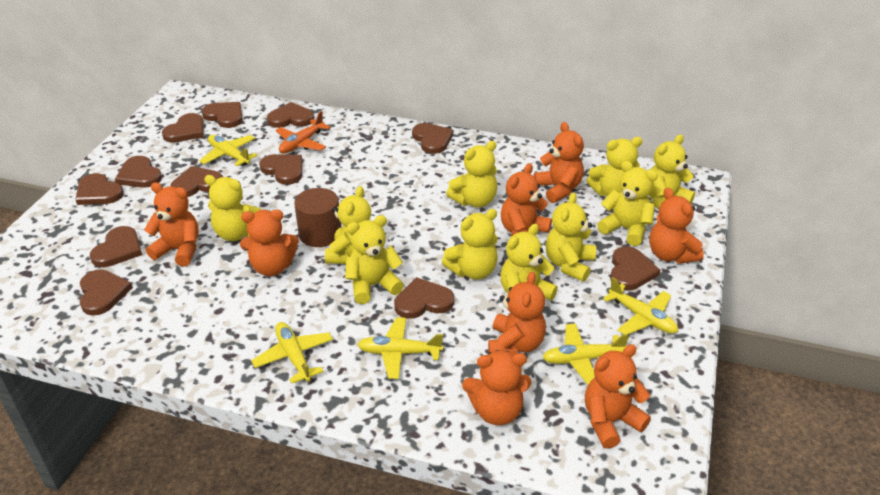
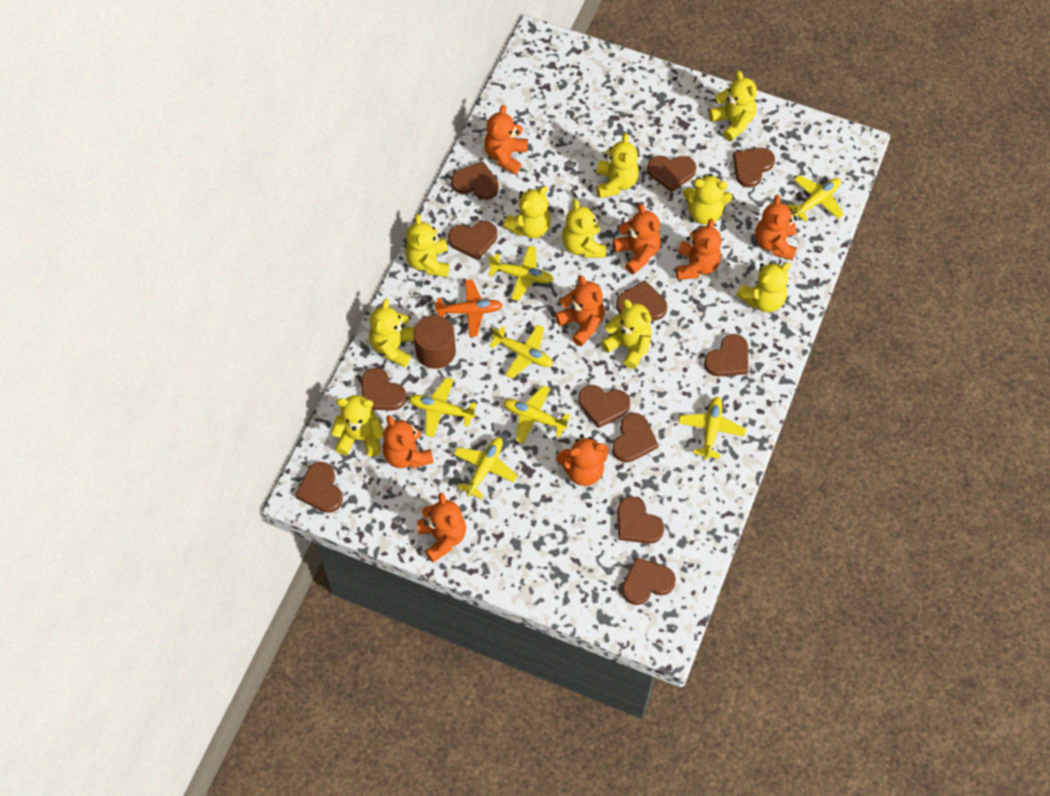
yellow plane: [199,135,258,166] [251,322,333,384] [357,317,443,379] [542,323,629,385] [603,277,678,334] = 5 -> [408,377,477,438] [453,437,518,499] [488,246,554,301] [489,325,553,379] [503,385,570,444] [678,397,746,460] [787,175,844,222] = 7

